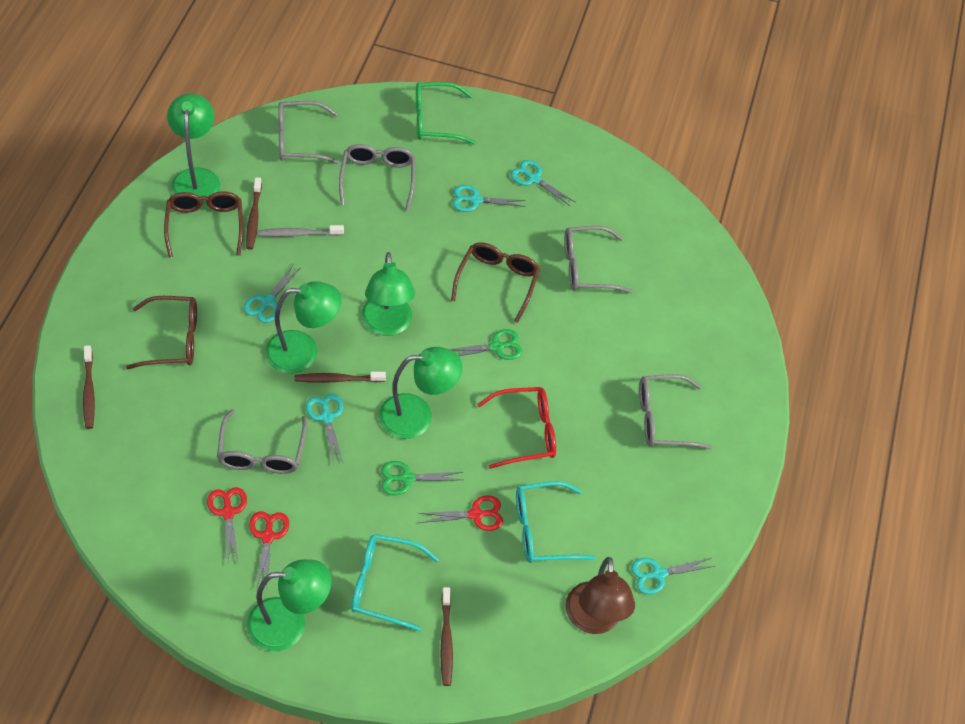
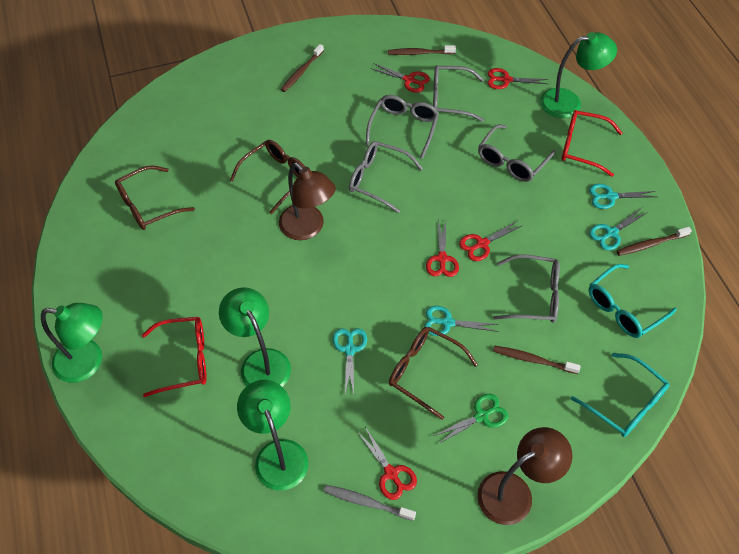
brown lamp: [565,557,635,634] = 1 -> [279,162,336,240] [477,427,573,525] = 2
green glasses: [416,82,476,145] = 1 -> none = 0
green lamp: [167,93,220,204] [247,559,332,651] [265,281,342,374] [361,252,415,336] [379,347,462,439] = 5 -> [41,303,103,383] [219,287,291,387] [237,380,308,491] [540,32,617,118] = 4
green scissors: [381,461,462,495] [450,329,523,360] = 2 -> [434,394,508,444] = 1
red glasses: [477,387,556,469] = 1 -> [142,317,207,397] [562,110,622,177] = 2
red scissors: [207,487,247,562] [249,511,289,590] [419,495,503,531] = 3 -> [357,427,417,500] [370,63,430,93] [426,221,459,277] [459,221,523,261] [488,68,548,89] = 5
turquoise scissors: [244,265,301,323] [306,394,344,464] [453,185,526,212] [511,160,575,207] [631,558,715,595] = 5 -> [333,328,367,394] [424,306,499,336] [589,184,657,209] [589,208,648,250] = 4

